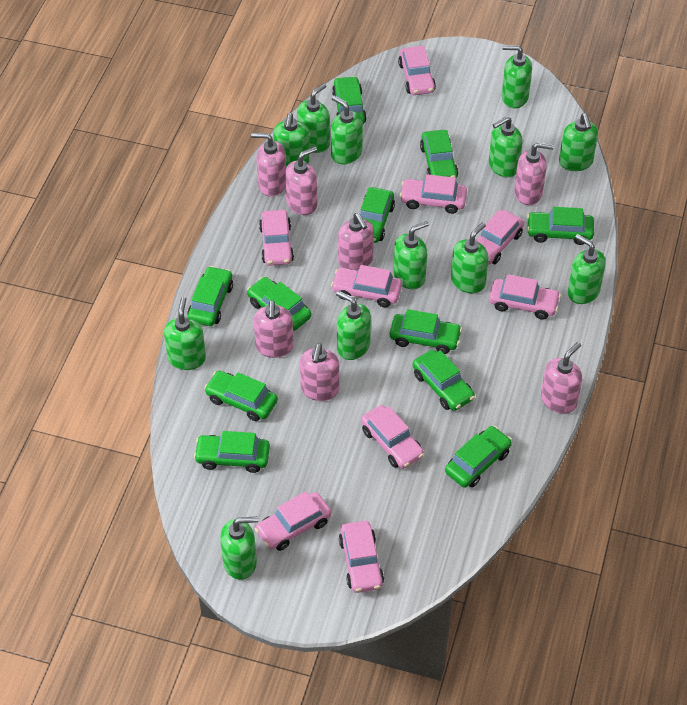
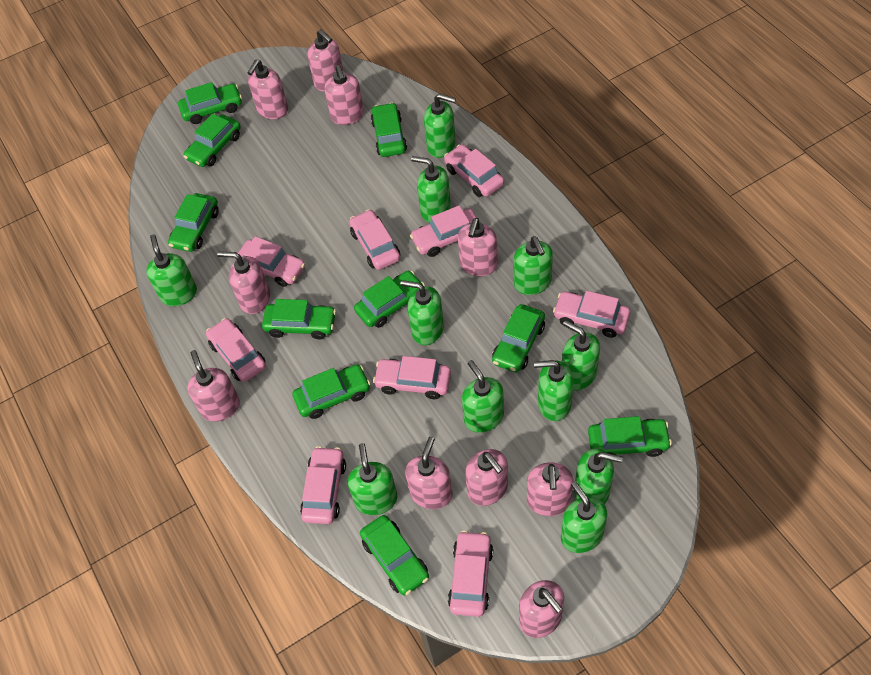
green car: [187,266,233,326] [194,431,270,473] [204,371,278,421] [247,277,311,331] [332,76,367,124] [360,187,395,243] [390,309,462,354] [413,350,475,411] [420,130,458,178] [445,426,512,488] [527,207,594,245] = 11 -> [168,193,219,252] [178,82,242,124] [184,114,241,167] [262,299,336,340] [292,364,370,419] [354,271,425,328] [360,515,429,596] [371,103,407,157] [492,304,545,373] [588,416,672,457] = 10
green soap dispenser: [164,297,206,370] [220,516,258,580] [273,113,310,167] [297,83,330,153] [331,96,363,164] [336,291,371,360] [393,221,429,289] [451,222,489,293] [489,116,523,177] [502,45,532,108] [559,113,598,171] [568,234,606,304] = 12 -> [146,234,197,306] [348,443,397,515] [400,280,444,345] [411,156,451,223] [424,93,456,158] [462,360,504,433] [514,236,553,295] [534,360,574,421] [561,481,607,553] [562,320,600,391] [574,448,623,504] = 11
pink soap dispenser: [251,133,286,196] [253,300,294,358] [285,147,317,215] [300,343,339,401] [338,213,374,271] [514,142,554,205] [541,342,582,414] = 7 -> [187,350,240,422] [217,251,270,314] [247,59,288,119] [308,29,343,92] [324,65,364,125] [405,437,453,509] [458,218,498,276] [465,449,508,506] [519,580,564,638] [527,462,574,516] = 10

